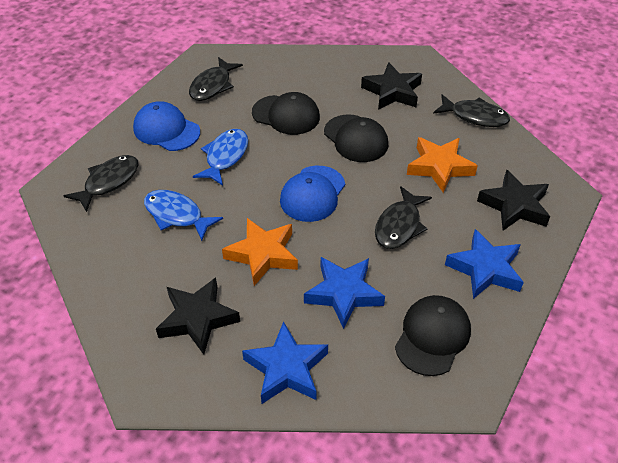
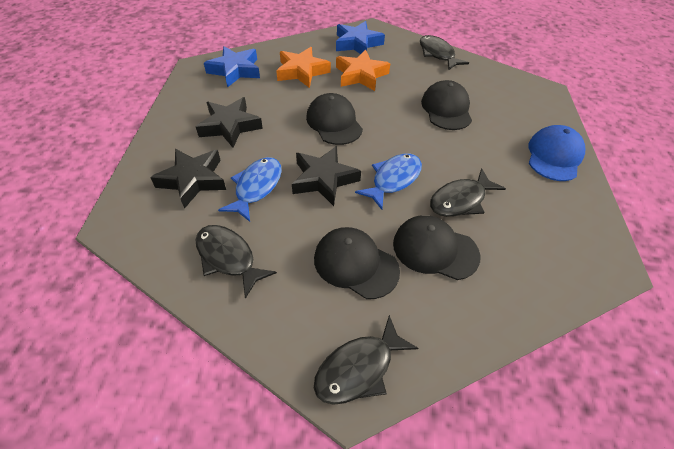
black cap: [252,92,320,135] [324,115,388,162] [395,295,471,376] = 3 -> [306,93,363,145] [314,227,400,299] [393,215,481,280] [421,80,472,130] = 4
blue cap: [133,101,200,151] [280,166,345,222] = 2 -> [528,125,585,181] = 1
blue star: [242,321,328,404] [304,257,385,329] [445,229,524,299] = 3 -> [204,46,260,87] [336,21,385,54] = 2

